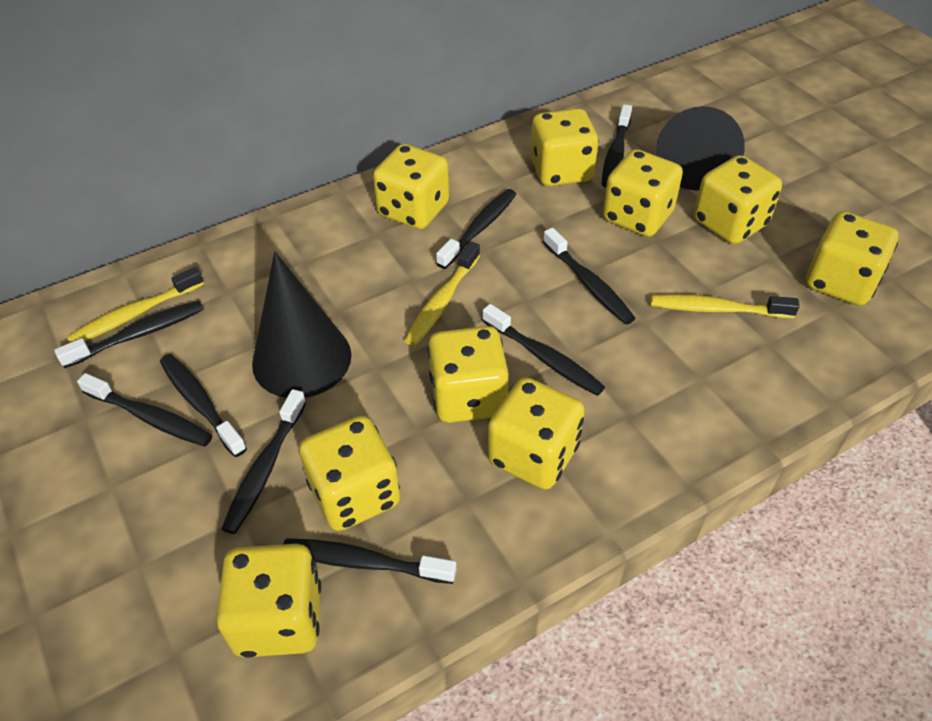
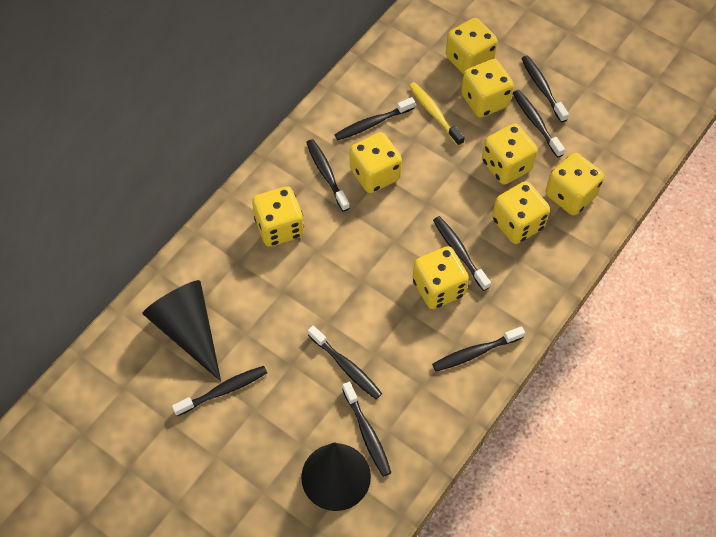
yellow dice: [216,544,321,658] [299,416,400,531] [373,144,449,229] [427,326,509,423] [488,377,585,490] [531,108,599,186] [603,149,683,237] [694,155,782,244] [806,211,898,306] = 9 -> [252,186,304,247] [350,132,402,193] [413,246,469,309] [446,18,498,74] [461,59,514,118] [482,123,538,185] [492,181,550,244] [545,153,604,215] = 8
yellow toothbrush: [67,267,204,343] [404,242,480,346] [651,294,800,318] = 3 -> [409,82,465,146] = 1

